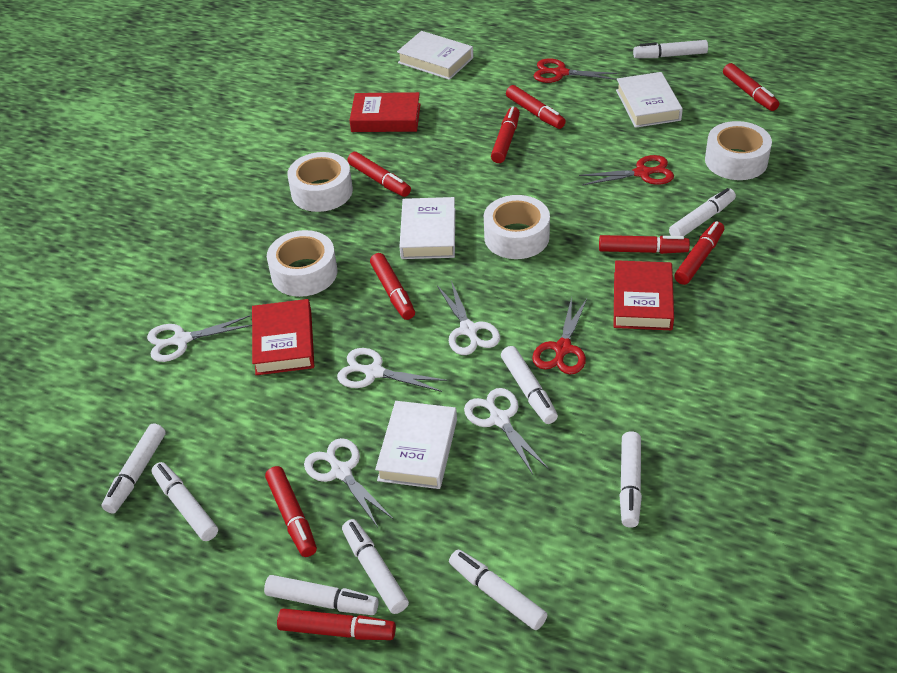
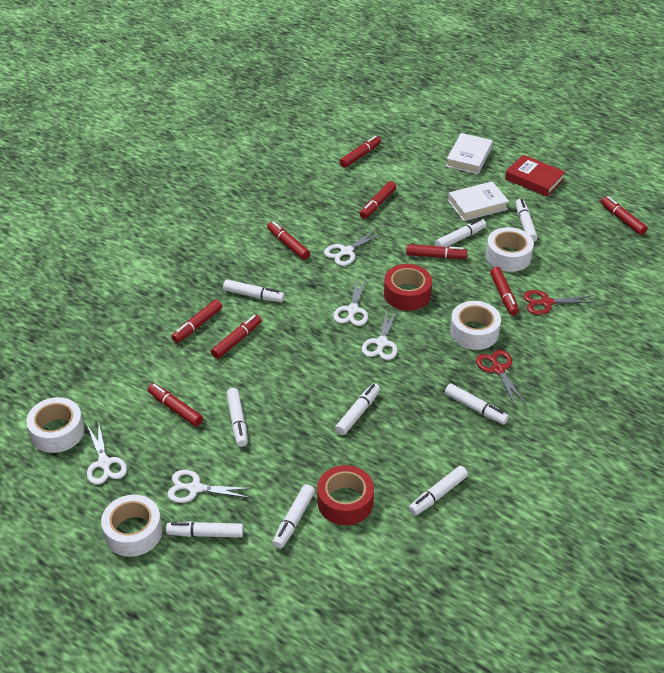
red book: [252,299,314,375] [349,92,421,132] [614,260,674,330] = 3 -> [505,155,565,197] = 1
red scissors: [532,297,587,374] [534,58,618,83] [579,155,674,185] = 3 -> [476,350,525,405] [523,290,596,315] = 2
red tape: none = 0 -> [317,465,374,525] [384,264,432,311] = 2
white book: [375,401,457,489] [397,31,473,80] [399,197,455,259] [616,72,683,128] = 4 -> [446,133,493,174] [448,181,509,221] = 2

